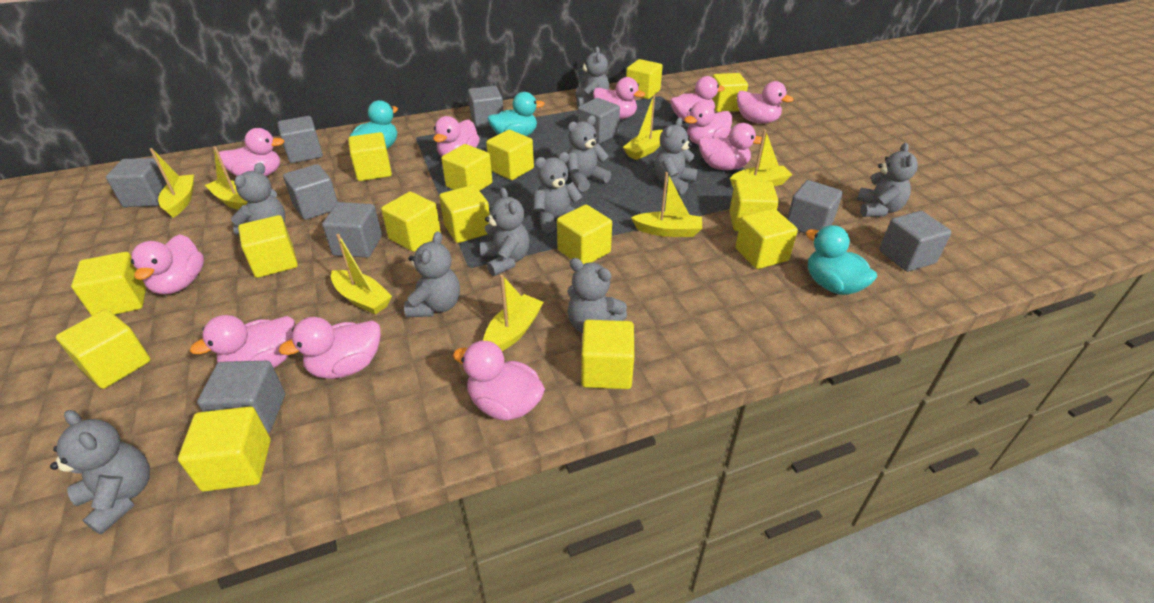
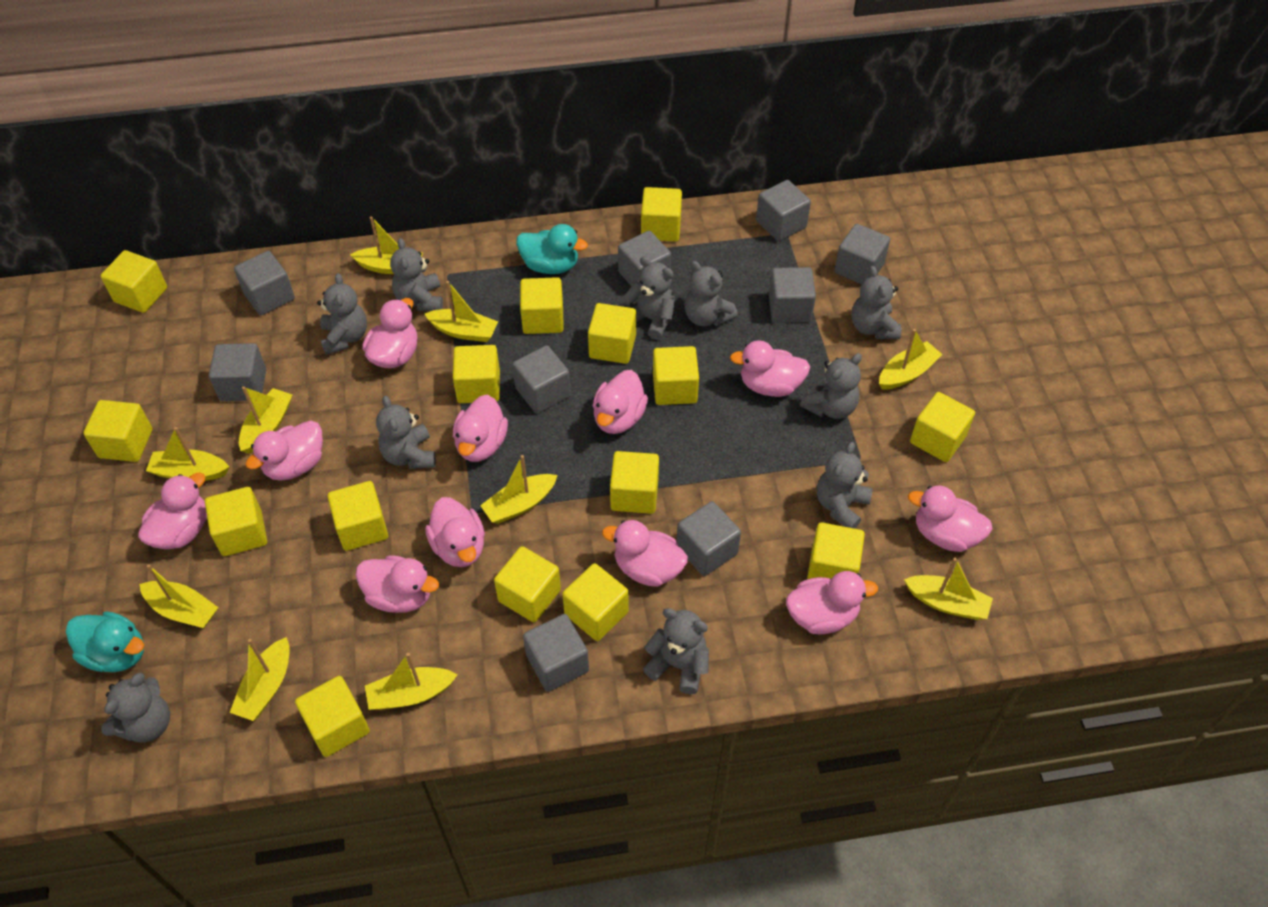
turquoise duck: [350,100,398,149] [488,92,545,136] [806,225,877,295] = 3 -> [66,611,144,672] [516,224,588,274] = 2
yellow boat: [150,148,194,218] [205,147,248,210] [331,234,392,315] [483,274,544,351] [623,95,663,160] [631,172,702,237] [730,130,793,189] = 7 -> [139,564,219,628] [146,427,229,481] [230,637,290,721] [239,386,292,454] [350,216,423,274] [365,653,458,710] [425,281,498,342] [480,455,558,524] [879,329,943,390] [904,558,993,620] = 10

